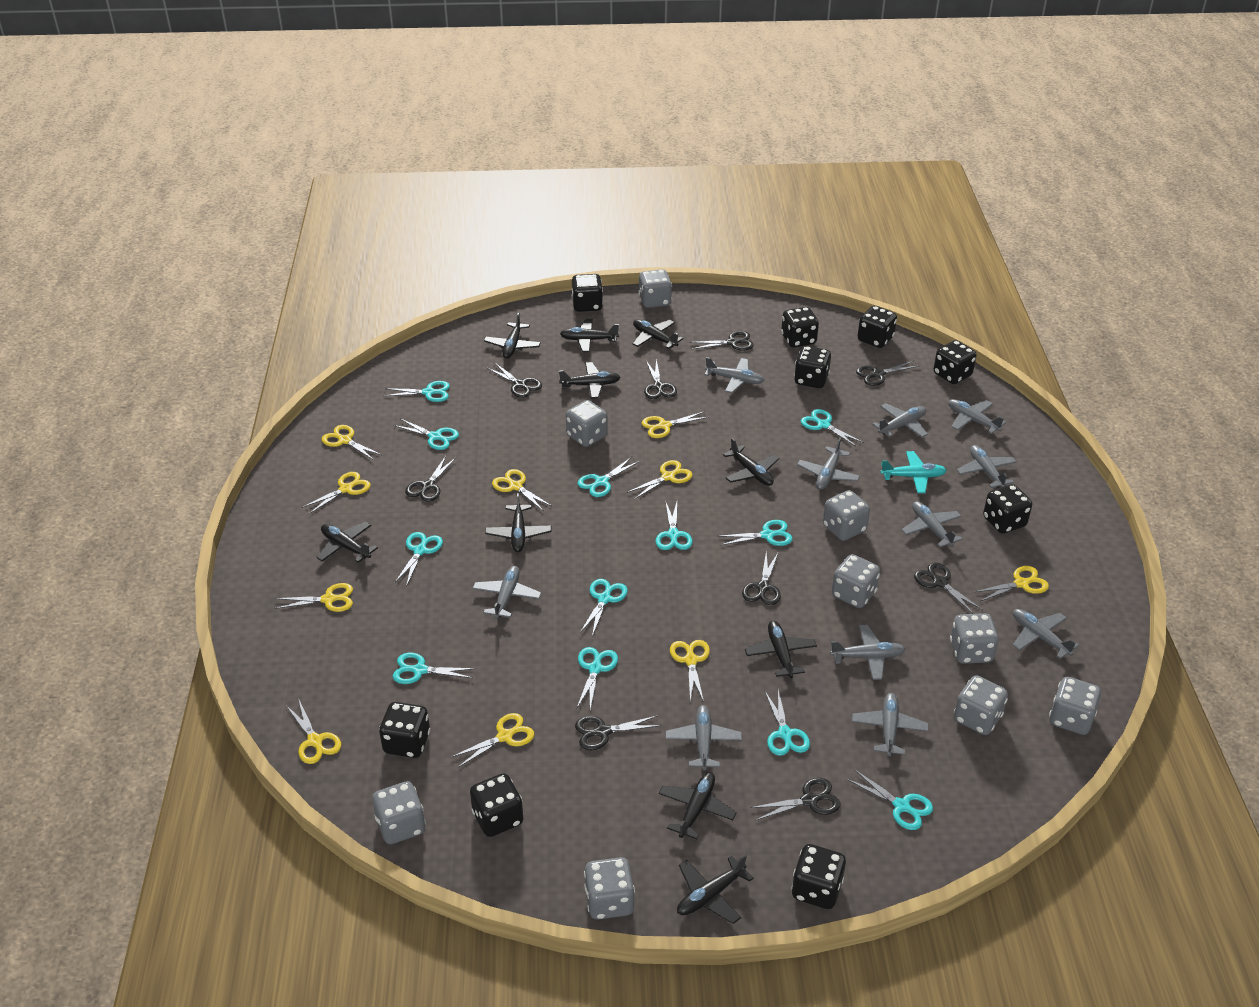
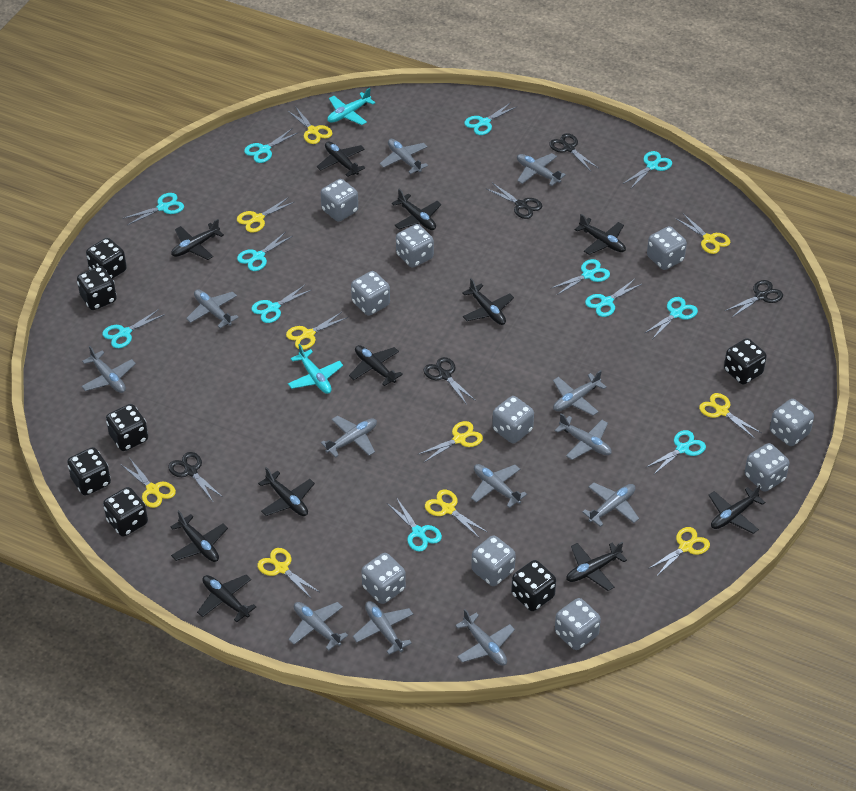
black dice: [379,702,430,758] [470,773,524,837] [572,274,603,312] [781,307,819,347] [791,844,846,909] [794,346,831,388] [858,306,897,348] [934,340,977,384] [983,484,1032,534] = 9 -> [67,447,111,496] [77,266,117,310] [86,238,127,279] [103,487,148,537] [106,404,148,451] [511,560,556,611] [724,338,767,385] = 7
black plane: [316,521,378,563] [484,313,541,359] [485,493,551,552] [559,362,620,399] [560,319,619,352] [632,319,683,349] [659,772,737,839] [677,854,754,924] [723,438,780,486] [745,621,817,678] = 10 -> [170,510,228,562] [171,219,224,260] [197,575,256,622] [258,467,315,516] [317,141,365,177] [349,345,403,386] [392,189,441,230] [462,278,514,325] [566,542,627,591] [575,214,626,255] [709,485,766,534] = 11
black scissors: [405,456,456,502] [486,362,542,398] [575,715,661,750] [644,359,677,399] [689,331,754,350] [742,551,781,605] [750,778,840,821] [856,361,919,386] [914,562,983,614] = 9 -> [168,452,221,501] [423,357,476,405] [487,183,542,219] [549,133,598,171] [725,280,783,317] = 5
grey dice: [372,781,426,844] [566,400,608,447] [584,857,635,919] [639,269,672,308] [823,490,870,541] [832,554,880,608] [950,613,999,664] [954,675,1008,735] [1049,677,1101,735] = 9 -> [321,179,358,222] [351,271,390,316] [362,553,406,604] [396,224,434,268] [471,535,516,586] [492,396,534,443] [555,598,601,650] [647,226,687,270] [745,443,789,492] [770,399,814,446] = 10
grey plane: [472,566,541,619] [665,705,742,771] [704,357,764,393] [797,438,860,490] [830,625,905,680] [852,693,929,756] [872,403,928,438] [901,501,962,547] [948,399,1006,434] [956,445,1016,488] [1013,609,1079,659] = 11 -> [81,346,136,393] [186,289,239,328] [288,602,348,651] [321,416,377,458] [353,601,414,655] [380,139,428,174] [455,609,515,666] [471,464,527,508] [517,153,566,186] [553,370,607,415] [555,414,612,460] [582,483,639,527] = 12
turquoise plane: [880,451,947,493] = 1 -> [288,344,343,394] [327,88,375,125] = 2

